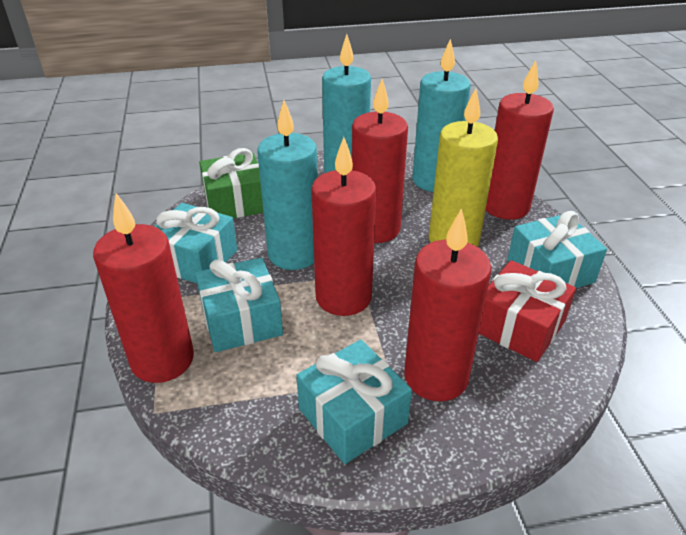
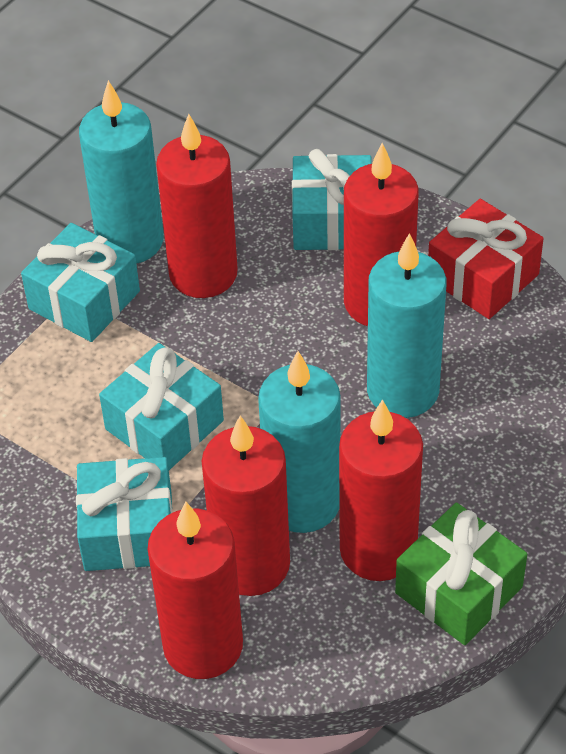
yellow candle: [429,88,498,247] = 1 -> none = 0

